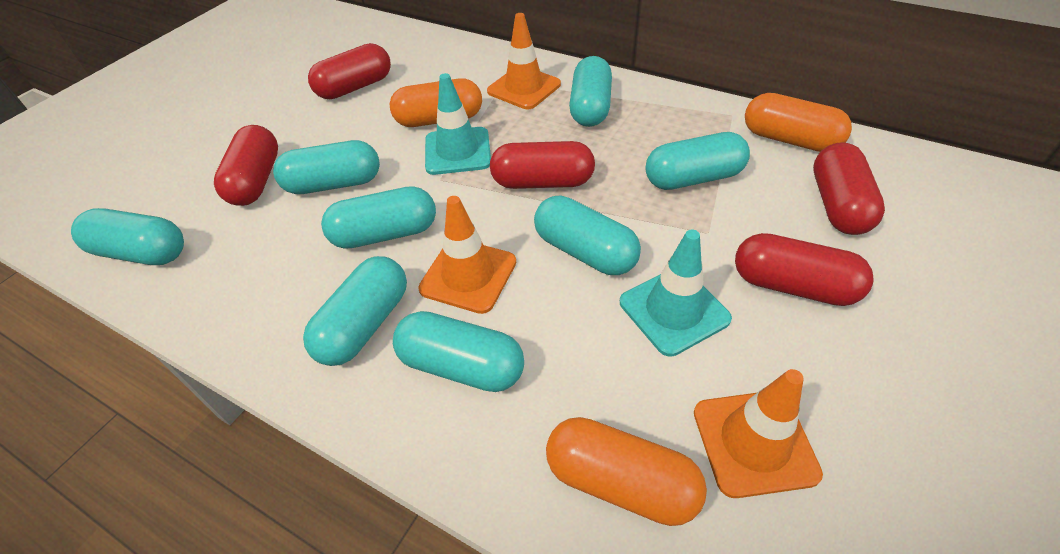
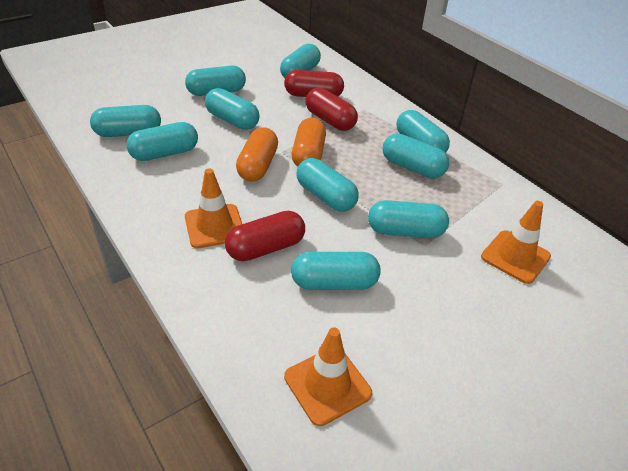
orange capsule: [390,78,482,127] [546,417,707,526] [745,93,852,152] = 3 -> [236,127,278,181] [292,118,326,167] = 2
red capsule: [214,125,278,206] [308,43,391,99] [490,141,595,189] [735,233,874,306] [813,142,885,235] = 5 -> [225,211,305,261] [284,70,344,97] [305,88,358,131] = 3
turquoise capsule: [71,208,184,265] [273,140,380,194] [303,256,407,366] [321,186,436,249] [393,311,524,392] [534,195,641,275] [569,56,612,127] [646,132,750,190] = 8 -> [90,105,161,137] [126,122,198,161] [185,65,246,96] [205,88,259,130] [280,44,321,78] [291,252,380,290] [296,158,359,212] [368,200,449,238] [383,134,449,178] [396,110,450,153] = 10
turquoise traffic cone: [425,73,491,175] [620,230,732,356] = 2 -> none = 0

